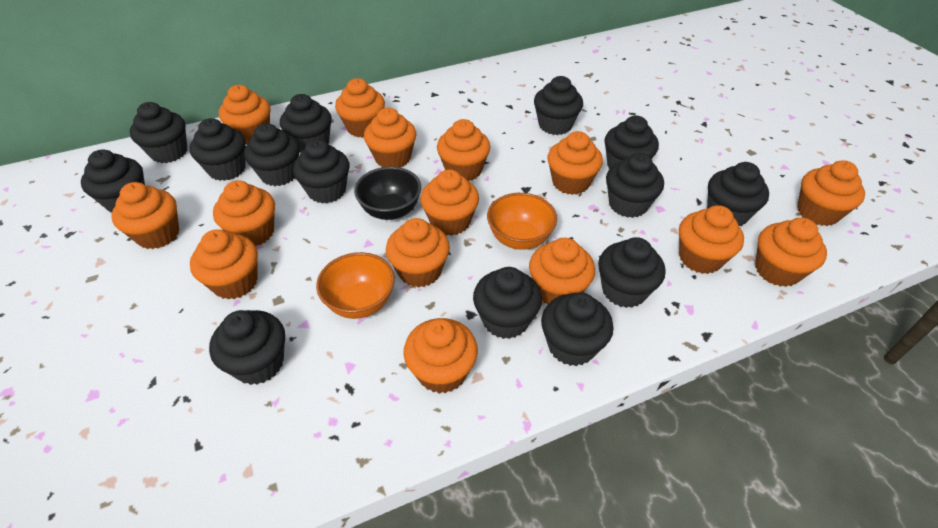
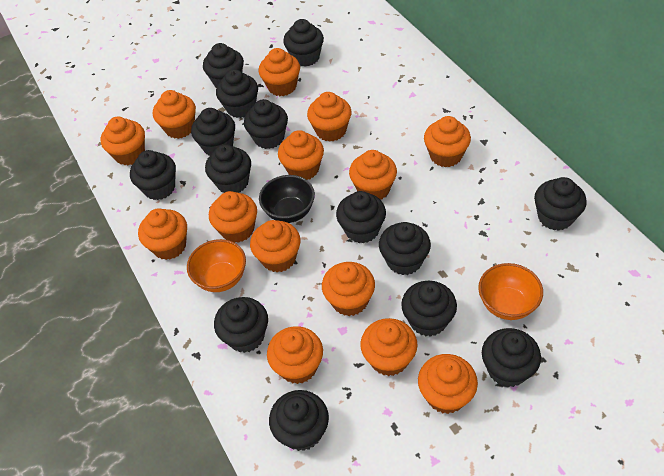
orange cupcake: [111,182,179,249] [190,229,258,299] [213,180,275,246] [219,85,271,145] [335,78,385,138] [364,108,416,167] [386,218,450,288] [403,318,478,393] [420,169,479,236] [437,119,490,181] [529,238,595,304] [548,131,603,195] [679,205,744,274] [755,218,827,287] [797,160,865,226] = 15 -> [101,117,145,165] [138,208,187,260] [153,90,196,139] [209,191,257,243] [250,220,301,272] [259,48,300,96] [267,326,323,384] [278,130,324,180] [307,92,351,142] [322,262,375,316] [349,150,397,199] [360,318,418,376] [418,354,478,414] [424,116,471,167] = 14

